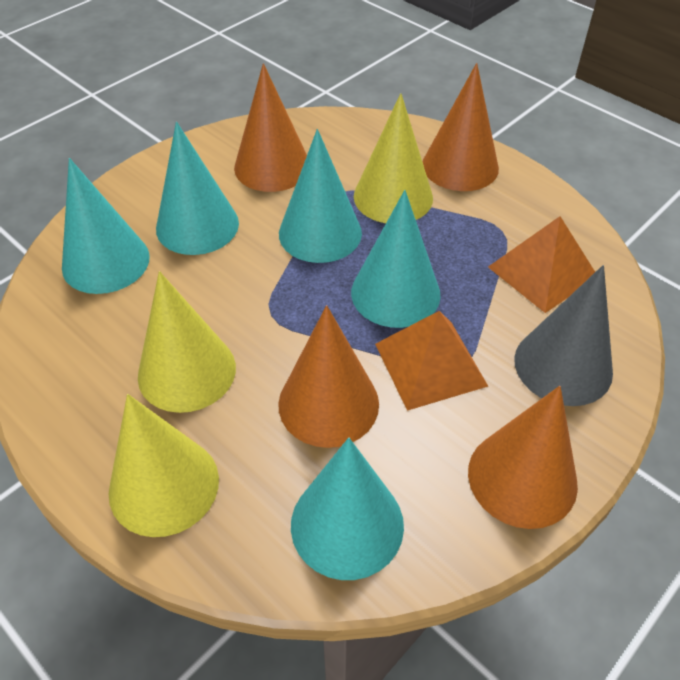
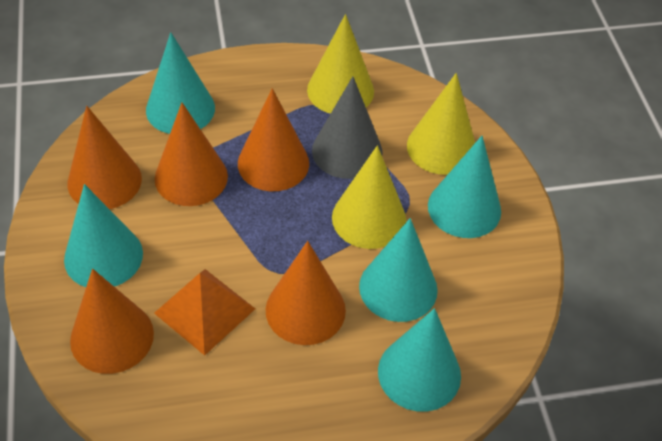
orange cone: [234,63,307,192] [278,305,379,448] [423,63,499,191] [468,386,578,529] = 4 -> [67,106,142,209] [70,269,154,374] [155,103,228,206] [238,88,309,191] [266,241,346,345] = 5
orange pyramid: [375,311,488,411] [488,216,595,313] = 2 -> [154,269,255,356] = 1

